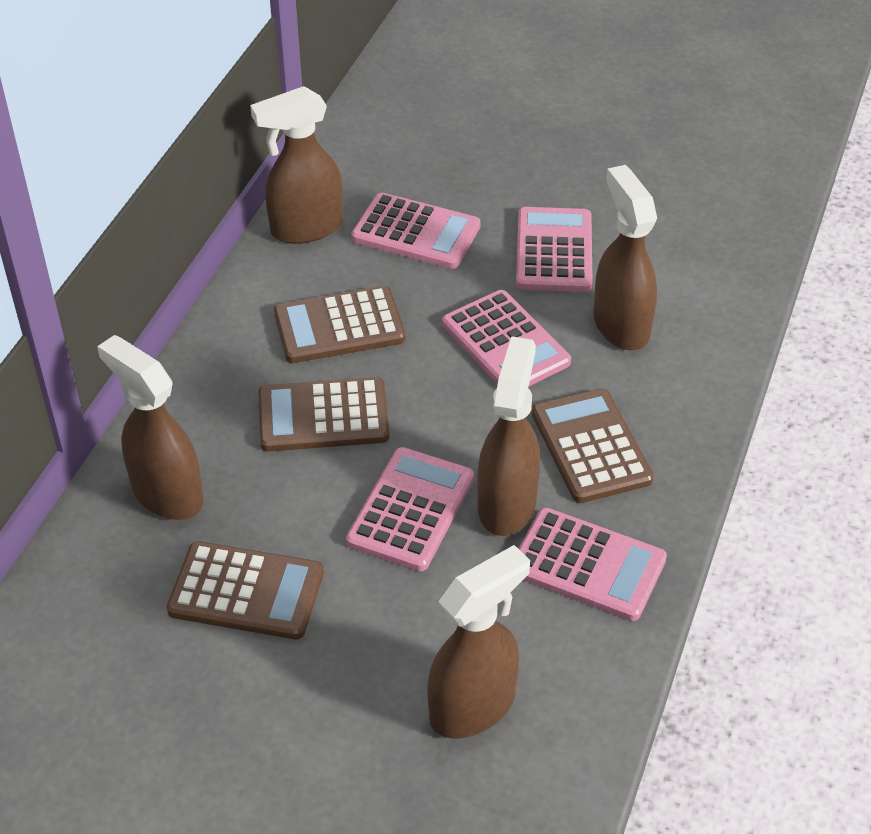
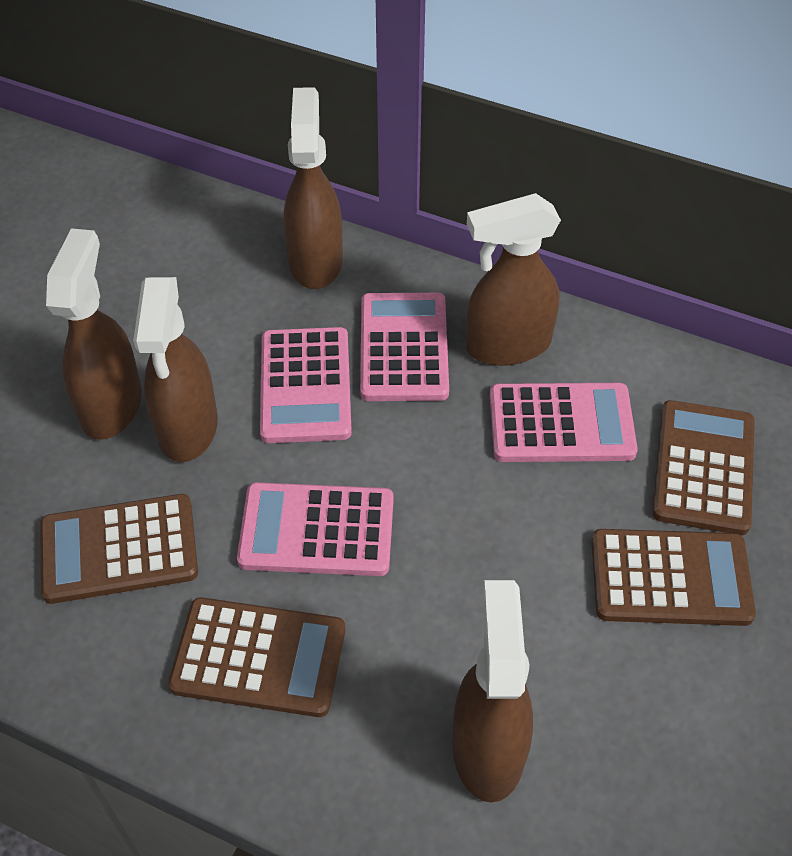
pink calculator: [346,447,474,571] [351,192,481,269] [442,290,571,387] [516,207,593,292] [518,508,667,621] = 5 -> [237,482,394,576] [260,327,352,443] [360,293,449,401] [490,383,638,462] = 4

